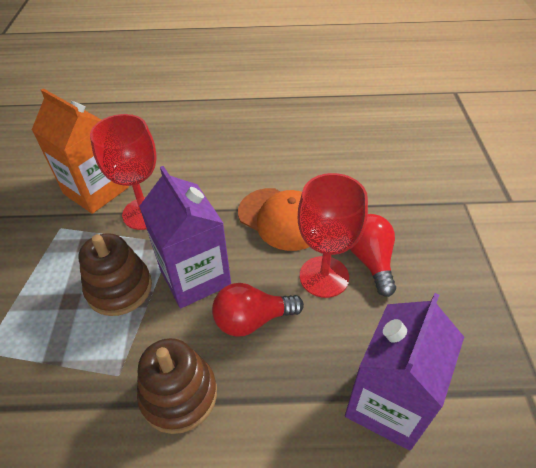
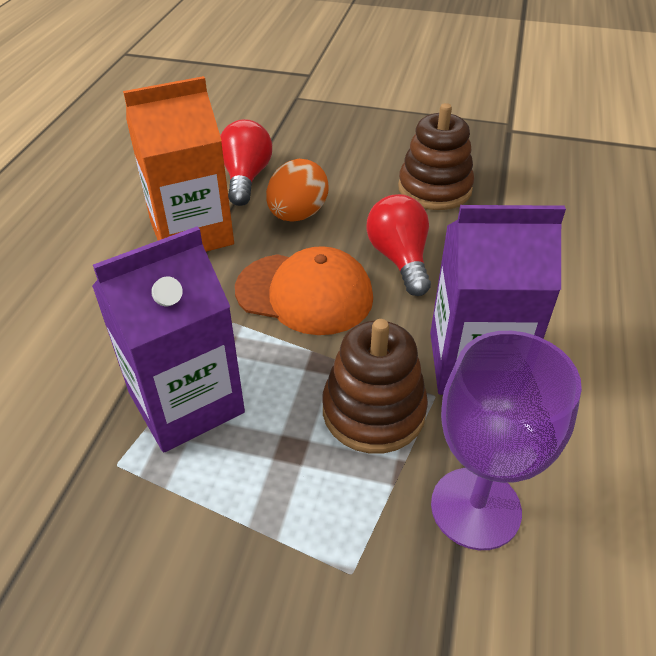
orange egg: none = 0 -> [266,159,329,222] = 1
purple goblet: none = 0 -> [431,331,582,550] = 1
red goblet: [90,114,157,230] [298,173,368,298] = 2 -> none = 0

